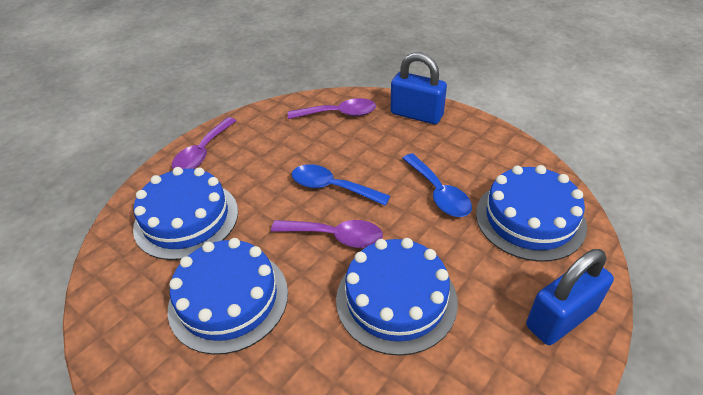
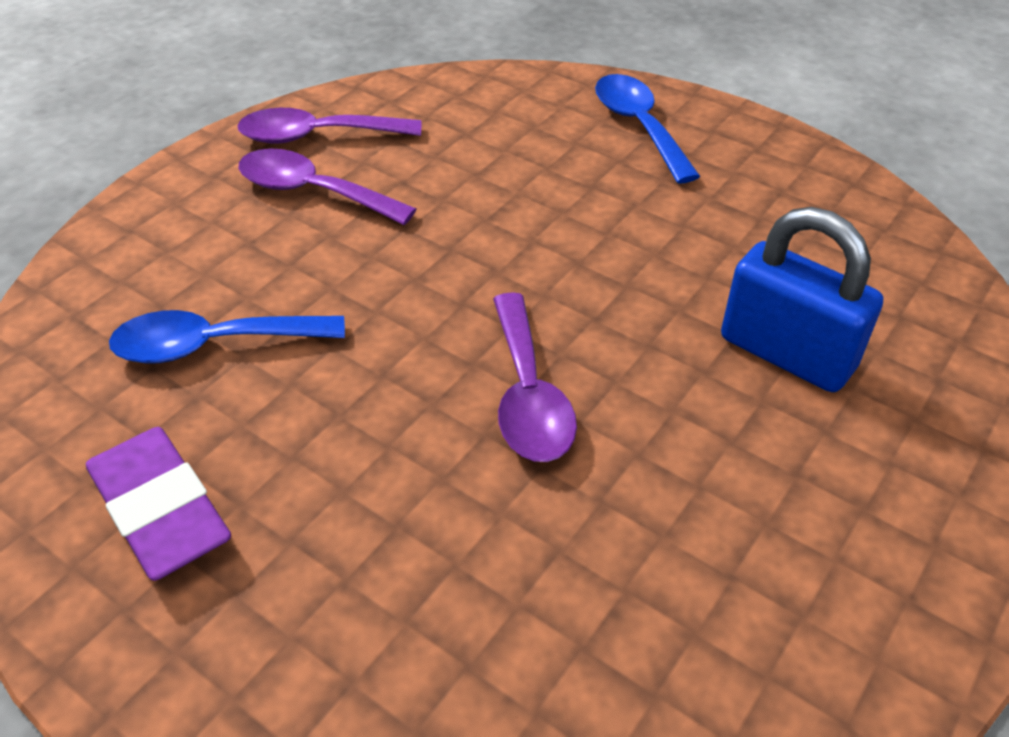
blue cake: [133,167,238,260] [168,238,288,355] [336,238,458,356] [476,165,587,262] = 4 -> none = 0
blue padlock: [390,52,447,124] [526,249,614,345] = 2 -> [721,207,883,392] = 1
purple eraser: none = 0 -> [86,427,231,581] = 1

